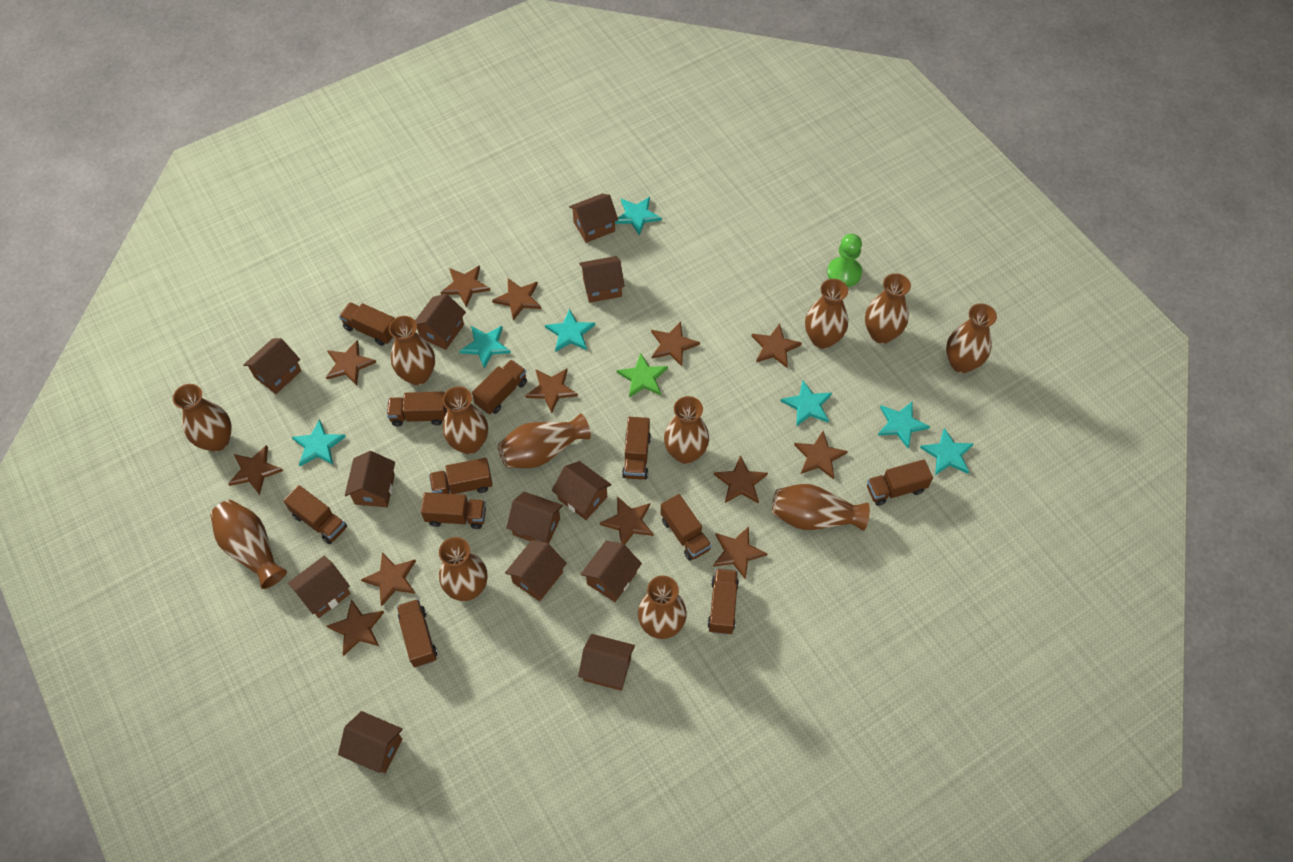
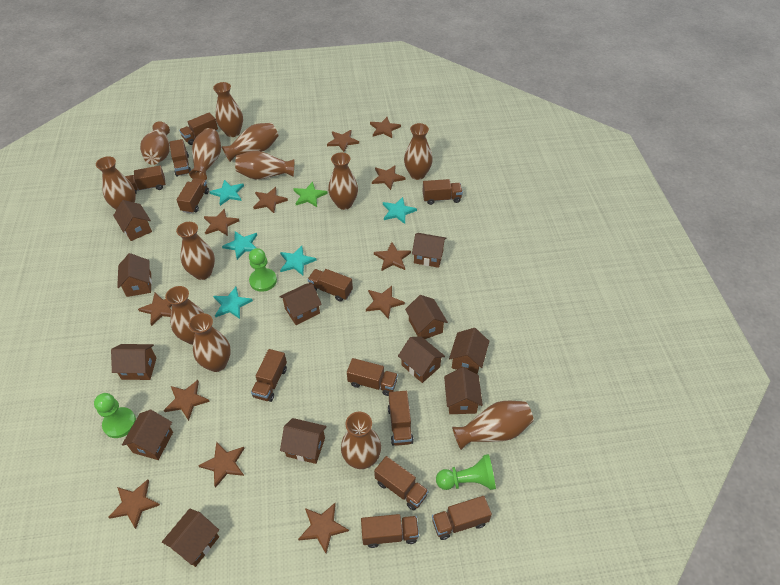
brown star: [228,445,283,495] [326,340,376,385] [327,599,384,656] [361,552,416,606] [440,265,491,307] [492,278,541,321] [525,369,578,413] [600,496,654,545] [651,322,700,366] [713,526,768,579] [714,455,768,504] [752,323,802,368] [794,431,848,479] = 13 -> [108,479,160,529] [138,293,172,326] [164,380,210,421] [198,441,245,488] [204,209,239,236] [253,187,288,213] [298,503,349,553] [327,130,359,152] [366,286,405,319] [370,117,401,138] [372,165,405,190] [374,242,411,271] = 12
brown truck: [283,485,347,544] [339,302,395,346] [387,392,447,427] [397,599,437,667] [421,492,486,529] [429,458,492,494] [472,360,527,414] [622,417,651,479] [661,494,711,561] [707,568,739,635] [867,459,933,506] = 11 -> [125,166,166,194] [169,139,191,177] [176,178,209,214] [179,112,218,145] [251,349,287,402] [307,269,353,302] [347,358,398,396] [361,514,419,548] [374,456,429,510] [388,391,414,446] [422,179,463,205] [432,496,492,540] = 12
brown vase: [173,384,232,452] [210,500,287,589] [389,316,435,385] [439,537,488,601] [443,386,488,454] [498,413,591,468] [638,575,687,639] [664,396,709,464] [772,484,870,531] [805,279,848,349] [865,273,911,344] [946,303,997,373] = 12 -> [96,156,136,210] [140,121,170,165] [165,286,204,345] [176,222,215,280] [189,128,221,180] [189,313,231,372] [213,82,243,137] [222,123,279,162] [235,151,295,179] [328,152,358,210] [341,412,381,469] [404,123,433,180] [452,401,534,450] = 13
green pawn: [827,234,862,287] = 1 -> [94,393,136,438] [249,248,277,292] [436,454,496,490] = 3
turquoise star: [292,419,346,466] [459,326,511,369] [545,309,595,352] [615,197,662,236] [781,381,832,427] [878,402,930,448] [920,428,974,475] = 7 -> [210,180,244,206] [213,287,253,319] [222,231,257,260] [280,246,317,275] [383,197,417,224] = 5

